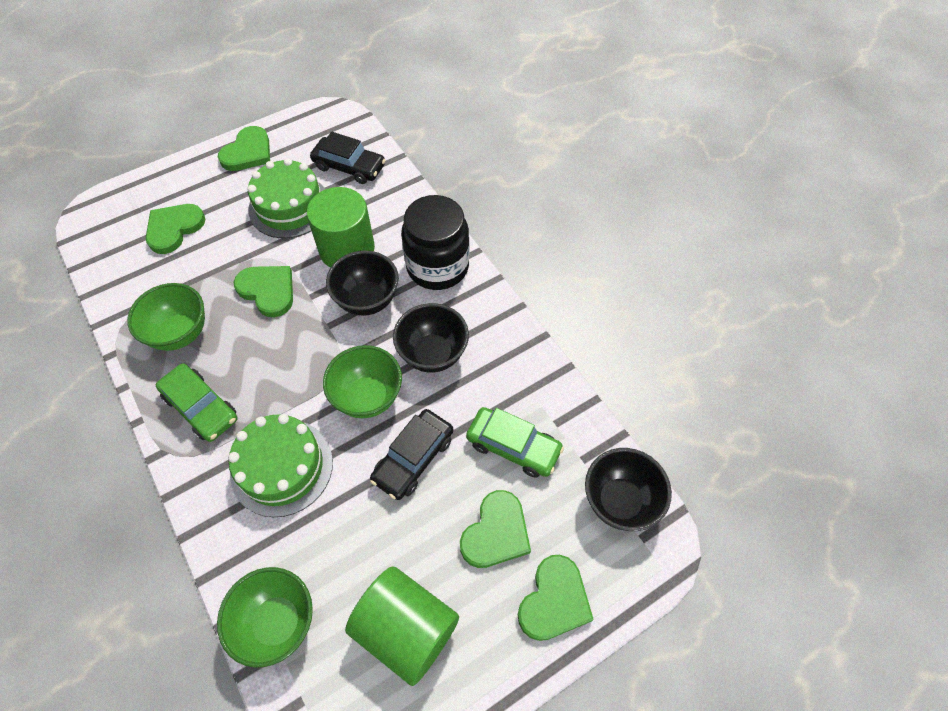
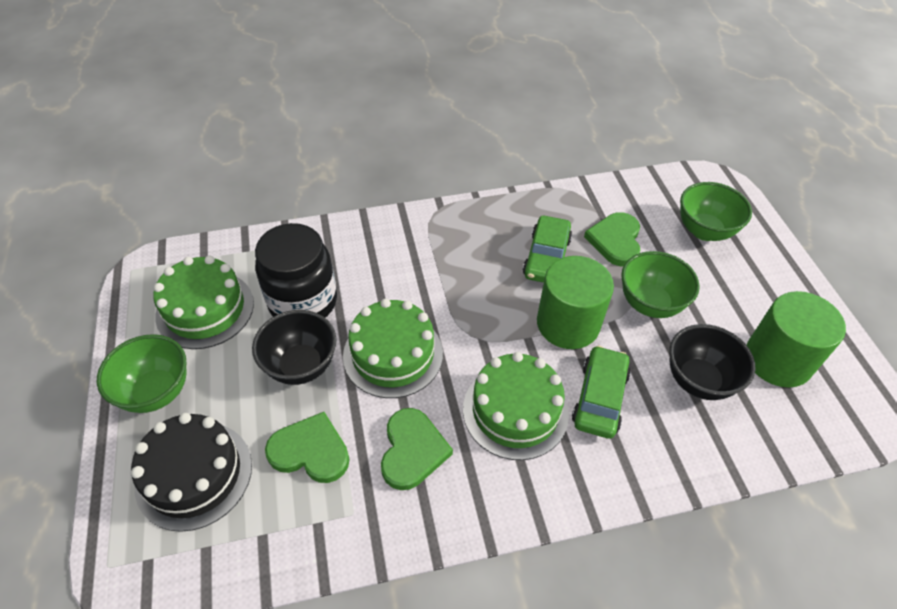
black bowl: [326,250,399,316] [393,303,469,373] [585,448,672,531] = 3 -> [252,310,336,385] [669,324,755,400] = 2
black cake: none = 0 -> [131,413,252,532] = 1
black car: [310,132,386,184] [370,409,454,500] = 2 -> none = 0
green cake: [228,414,333,517] [247,158,325,238] = 2 -> [153,255,254,349] [343,298,443,398] [463,352,569,460] = 3
green heart: [146,204,206,254] [218,126,270,171] [234,266,293,317] [460,490,531,568] [518,555,594,641] = 5 -> [265,412,350,483] [381,408,453,490] [584,212,640,266] = 3

